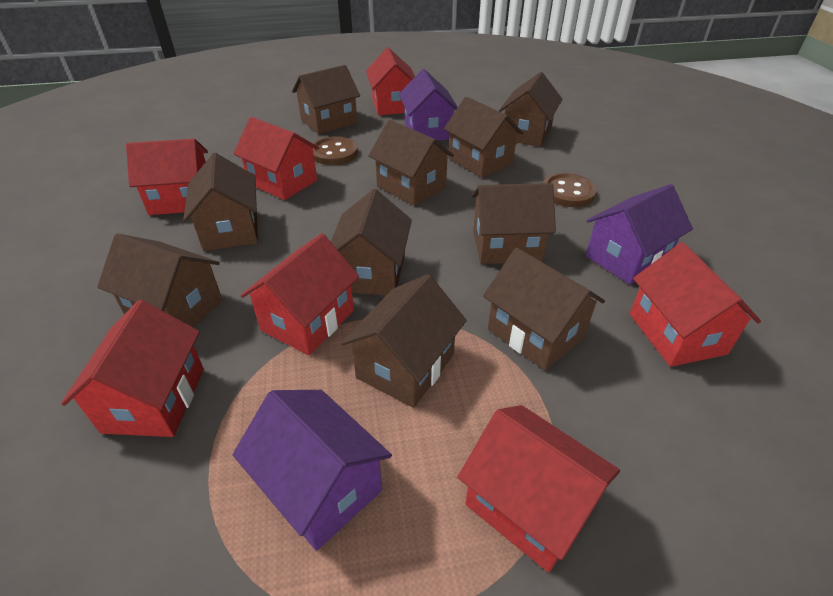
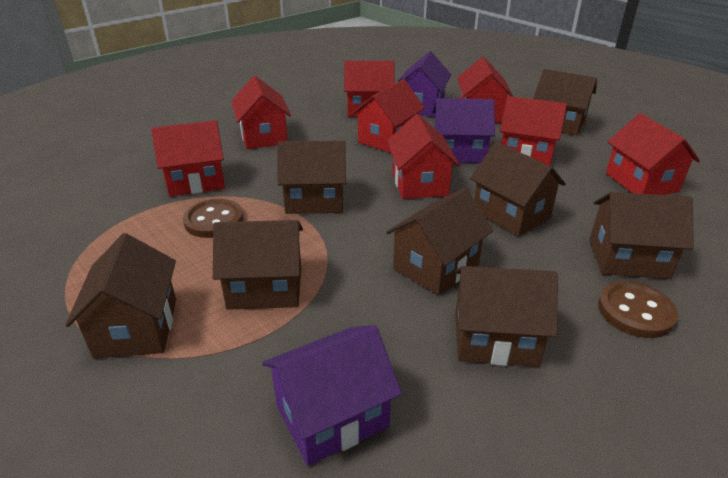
brown house: [97,234,222,328] [183,153,258,251] [292,65,360,134] [331,189,412,296] [341,274,467,408] [368,120,454,206] [444,97,523,178] [472,183,556,264] [483,248,605,371] [499,72,563,147] = 10 -> [65,233,176,359] [213,220,303,310] [277,140,346,214] [386,187,493,295] [455,266,558,367] [470,142,566,236] [533,69,597,135] [589,192,694,279] = 8
red house: [61,300,204,437] [126,139,208,215] [233,117,319,200] [240,234,359,355] [366,48,415,115] [457,405,620,572] [630,242,761,367] = 7 -> [152,120,225,196] [231,76,291,149] [344,61,395,117] [352,79,425,153] [387,114,460,199] [457,57,513,123] [500,96,567,166] [606,113,700,195] = 8

